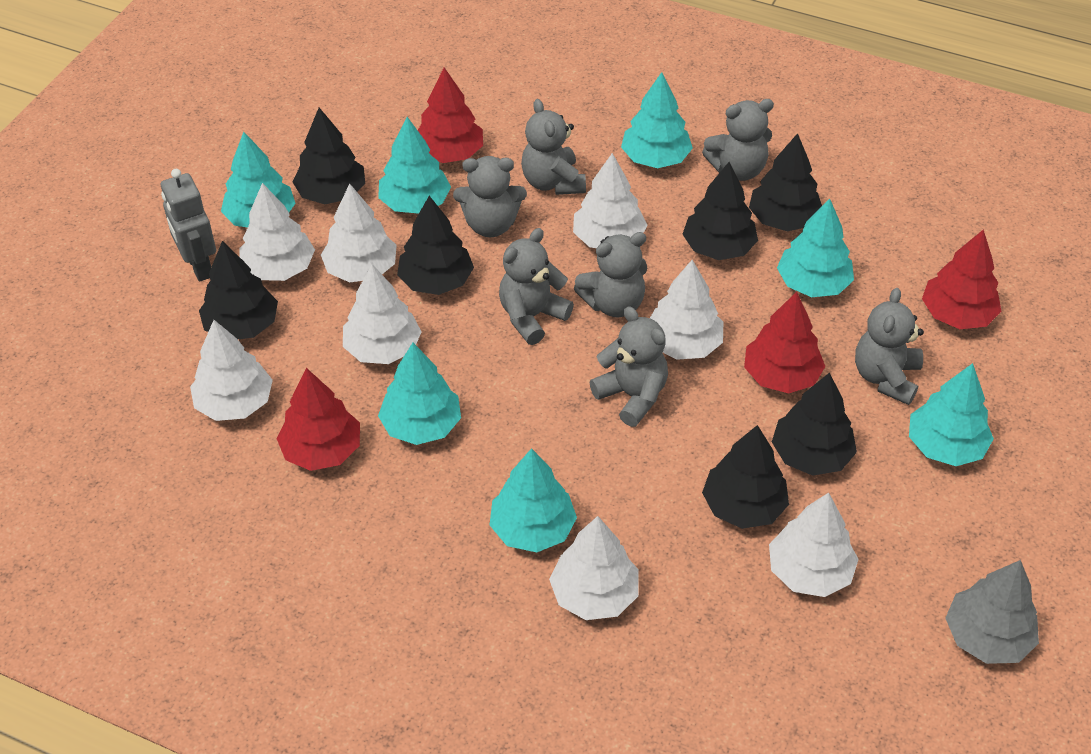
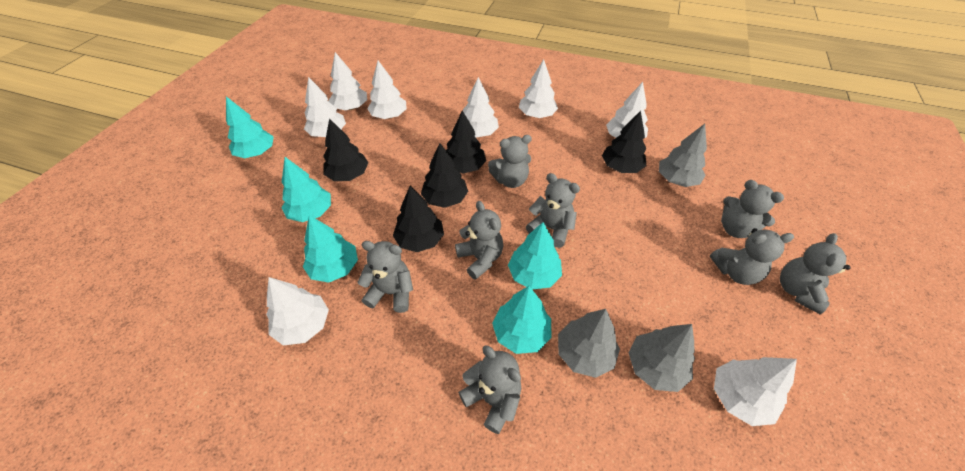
black tree: [199,241,278,339] [293,108,365,204] [397,196,474,295] [682,162,758,260] [702,425,789,529] [749,133,822,231] [772,373,857,476] = 7 -> [323,118,369,181] [393,186,444,252] [421,143,468,208] [446,111,486,173] [602,111,646,173] = 5
grey robot: [161,169,216,282] = 1 -> none = 0
grey teddy bear: [453,156,527,237] [499,228,574,345] [521,99,586,195] [574,232,647,317] [589,306,668,427] [702,99,774,181] [855,288,924,405] = 7 -> [357,241,413,313] [455,201,503,280] [458,346,521,434] [488,135,532,188] [526,173,580,248] [710,228,794,285] [721,180,784,238] [780,233,851,314] = 8
grey tree: [946,560,1039,664] = 1 -> [558,309,620,378] [628,324,695,392] [659,124,707,187] = 3
red tree: [277,368,360,471] [418,67,483,163] [744,292,825,393] [922,229,1002,329] = 4 -> none = 0
turquoise tree: [221,132,296,228] [378,117,451,214] [378,343,461,445] [490,448,577,552] [621,72,693,168] [777,198,854,297] [909,363,994,466] = 7 -> [226,97,274,158] [282,157,331,222] [303,215,358,283] [492,286,551,354] [508,222,562,289] = 5

